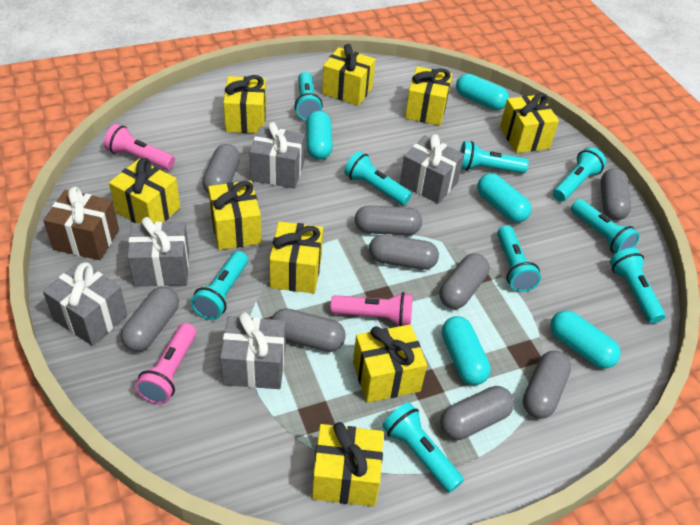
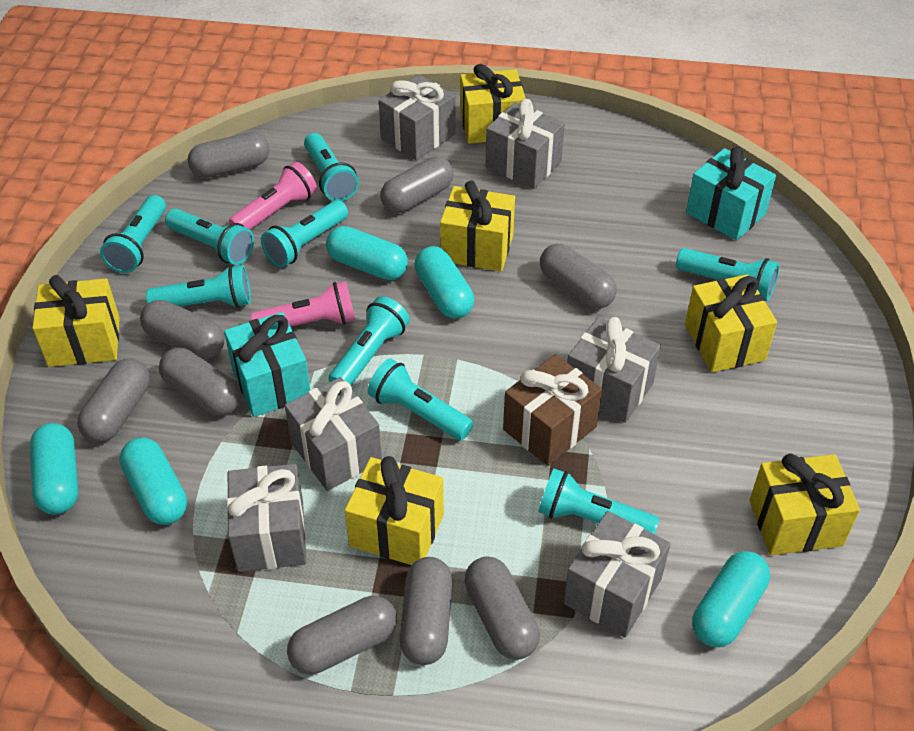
grey gift: [43,261,127,346] [127,217,189,287] [220,312,286,389] [249,122,305,189] [400,134,464,204] = 5 -> [227,464,307,572] [285,377,382,491] [379,75,456,160] [486,99,565,189] [564,511,670,638] [567,317,661,423] = 6
pink flashlight: [104,124,175,170] [135,323,197,404] [330,292,413,326] = 3 -> [229,162,317,230] [250,281,356,327] = 2
turquoise gift: none = 0 -> [224,312,310,417] [686,147,776,240] = 2
yellow gift: [109,158,180,223] [208,181,262,250] [223,75,266,133] [269,221,323,293] [312,422,384,506] [322,44,376,106] [353,324,427,403] [405,66,452,126] [500,93,559,153] = 9 -> [32,275,120,367] [345,456,444,565] [440,181,515,271] [460,64,526,144] [685,275,777,372] [750,453,860,555] = 6

